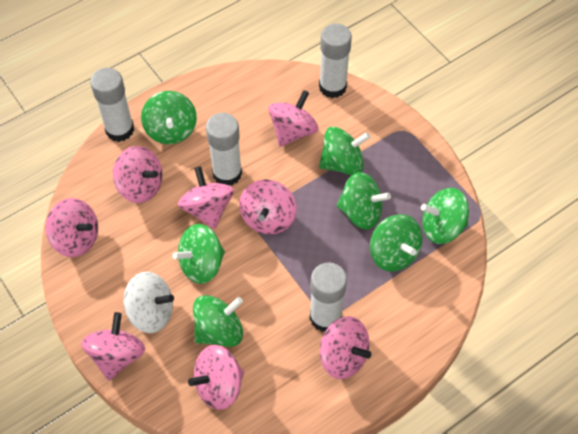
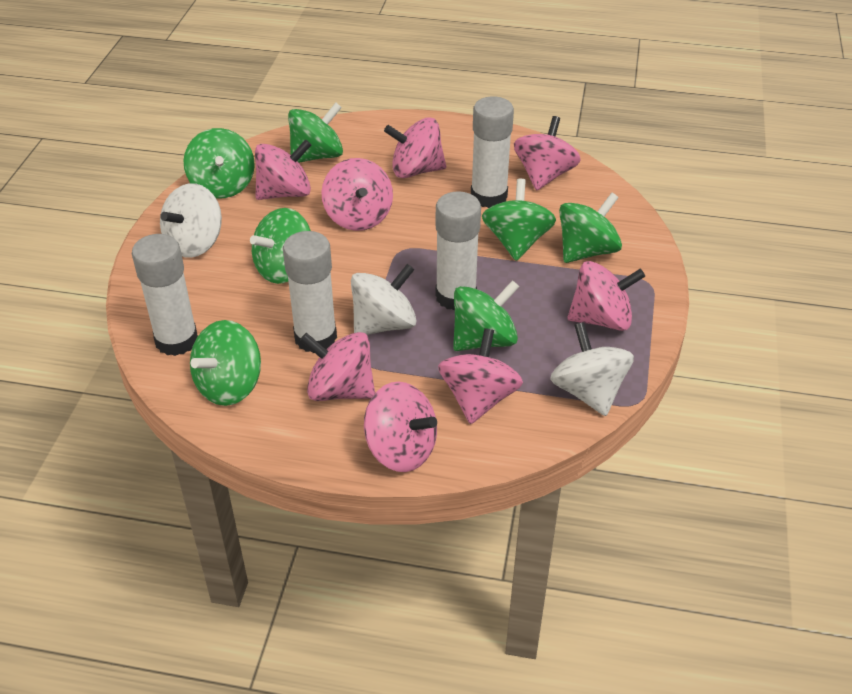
white spinning top: [124,272,174,333] = 1 -> [160,183,222,258] [351,264,417,335] [550,322,634,416] = 3

